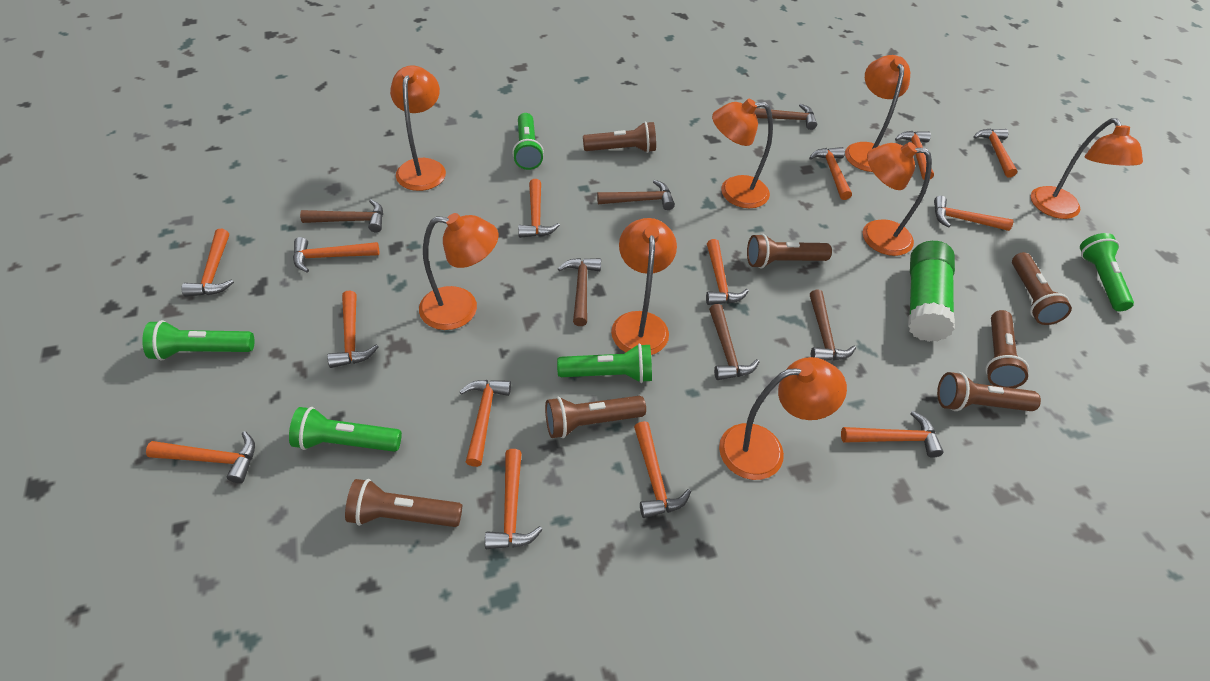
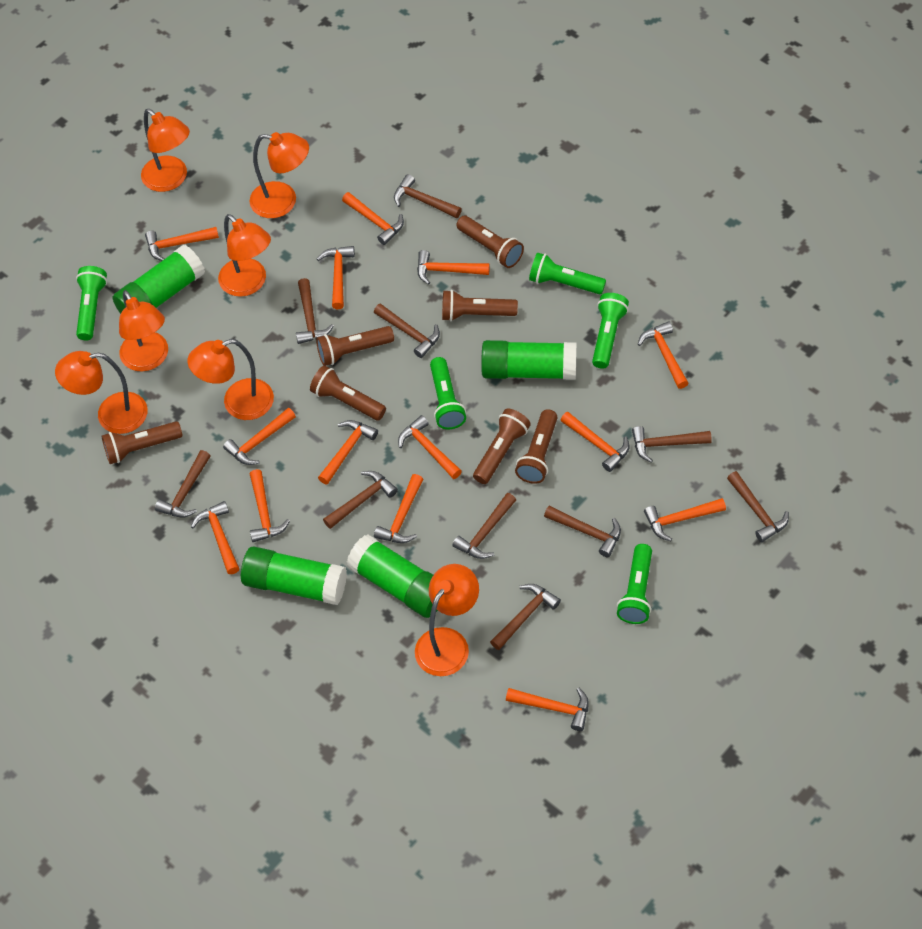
brown hammer: [300,199,383,232] [558,258,601,326] [597,180,675,210] [709,304,759,380] [754,104,817,130] [810,290,856,361] = 6 -> [155,450,210,518] [296,278,334,344] [323,471,398,529] [374,303,440,358] [394,174,462,218] [452,493,516,559] [490,584,561,650] [544,506,621,557] [632,426,712,463] [727,471,789,542] = 10
green glue stick: [908,241,955,342] = 1 -> [112,245,205,314] [241,547,347,605] [346,535,438,618] [481,340,577,380] = 4
orange lamp: [390,65,446,191] [419,213,498,330] [611,218,677,355] [712,99,773,208] [719,357,847,480] [845,55,910,172] [863,142,932,256] [1031,118,1143,219] = 8 -> [55,351,147,434] [119,290,168,372] [141,109,190,192] [187,339,274,420] [218,214,271,297] [249,132,309,218] [415,564,479,676] = 7

